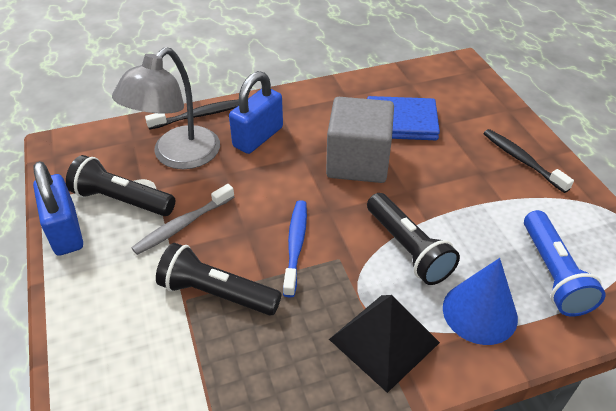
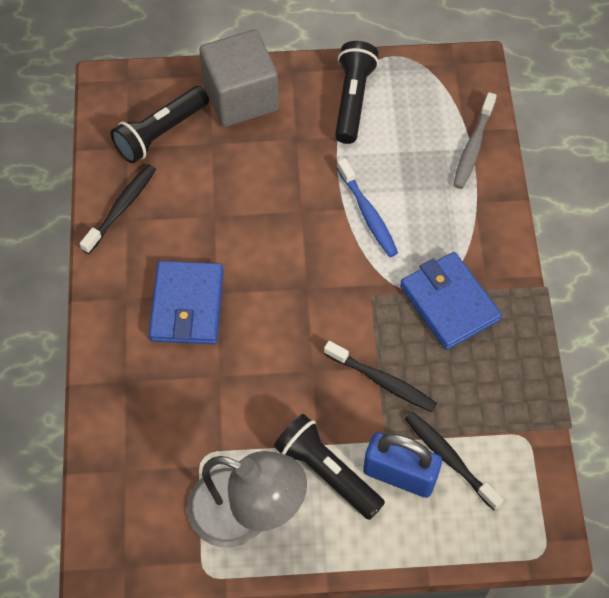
black pyramid: [329,295,440,393] = 1 -> none = 0
black toothbrush: [145,99,239,130] [483,129,574,193] = 2 -> [80,164,156,254] [324,341,437,412] [405,412,503,510] = 3
blue cone: [443,258,518,345] = 1 -> none = 0
blue flashlight: [524,210,606,317] = 1 -> none = 0
blue padlock: [33,161,83,256] [229,71,283,154] = 2 -> [363,432,442,498] = 1
blue wallet: [367,96,440,140] = 1 -> [149,261,224,344] [400,252,502,350] = 2

